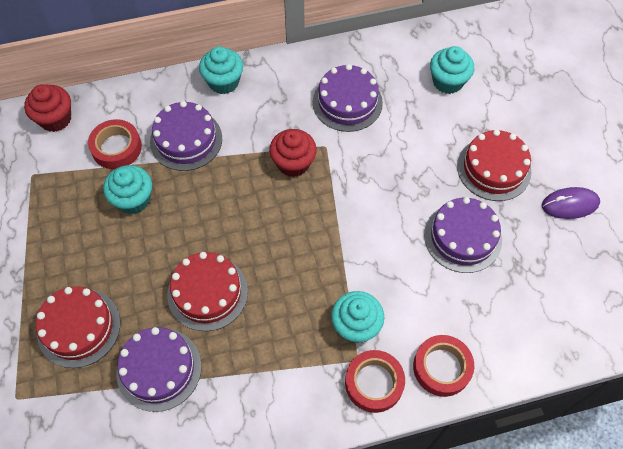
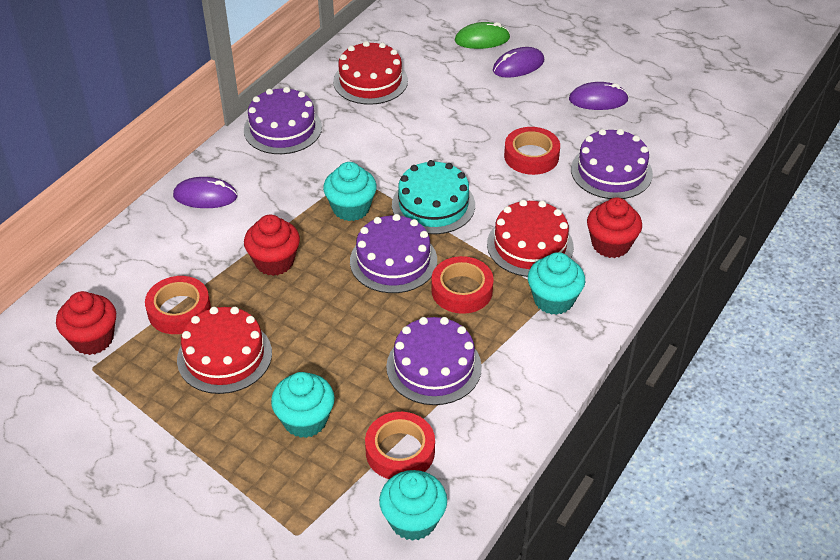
green mouse: none = 0 -> [455,22,510,49] = 1
purple mouse: [542,187,600,219] = 1 -> [173,177,238,208] [493,47,544,78] [569,82,629,110] = 3
red cupcake: [24,84,71,132] [269,129,317,177] = 2 -> [56,291,116,355] [244,215,300,276] [587,197,642,258] = 3
red tape: [88,119,142,169] [345,350,405,413] [413,335,474,397] = 3 -> [145,276,211,334] [365,412,435,479] [431,256,494,314] [504,127,560,175] = 4
turquoise cake: none = 0 -> [392,160,475,234] = 1

